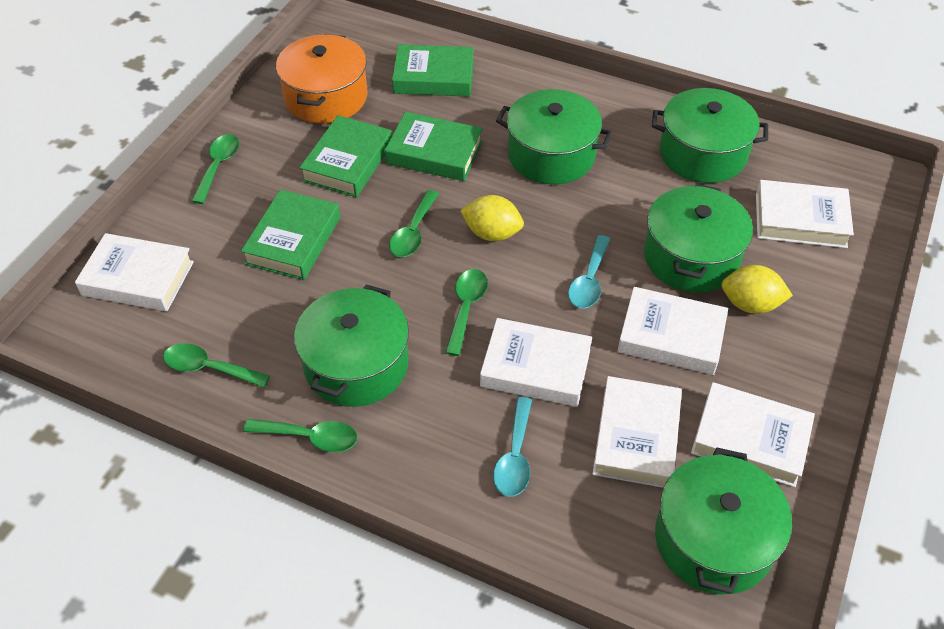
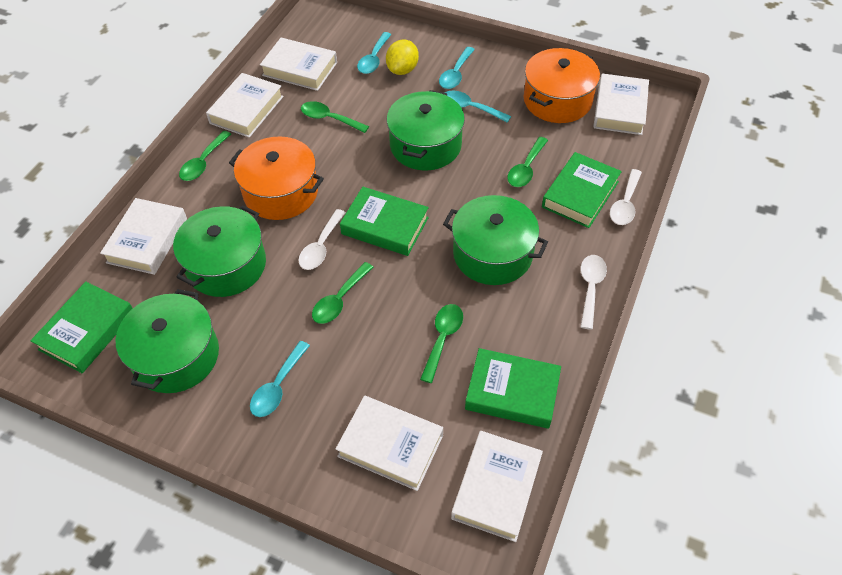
green pot: [294,284,409,407] [496,89,612,184] [644,184,753,292] [652,88,768,183] [655,448,792,594] = 5 -> [116,289,219,393] [173,205,266,297] [387,90,465,170] [443,195,548,285] = 4
orange pot: [276,34,368,123] = 1 -> [229,137,324,220] [524,48,600,123] = 2
turquoise spoon: [493,397,532,497] [568,235,611,309] = 2 -> [250,341,310,417] [357,32,392,74] [439,47,475,89] [445,90,511,123] = 4
white spoon: none = 0 -> [299,209,346,270] [581,255,607,330] [610,169,642,225] = 3
yellow lemon: [460,195,524,241] [721,265,793,314] = 2 -> [386,39,419,75] = 1

